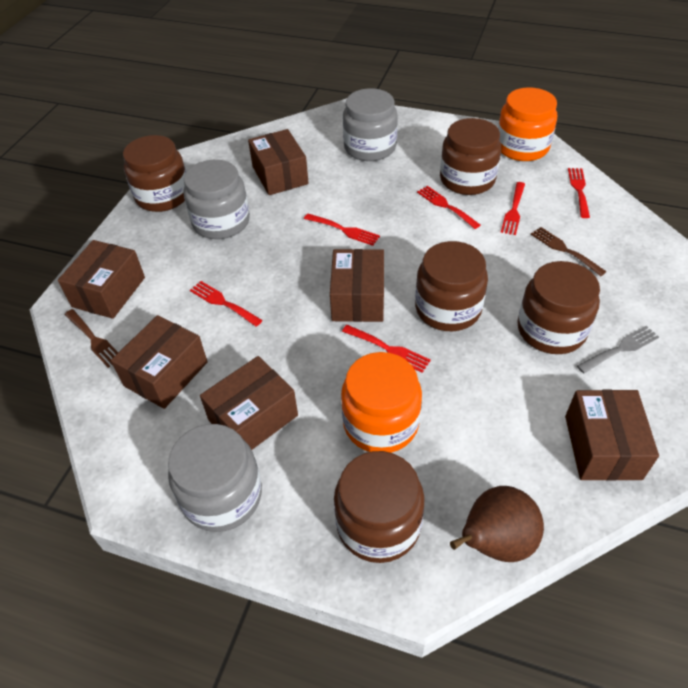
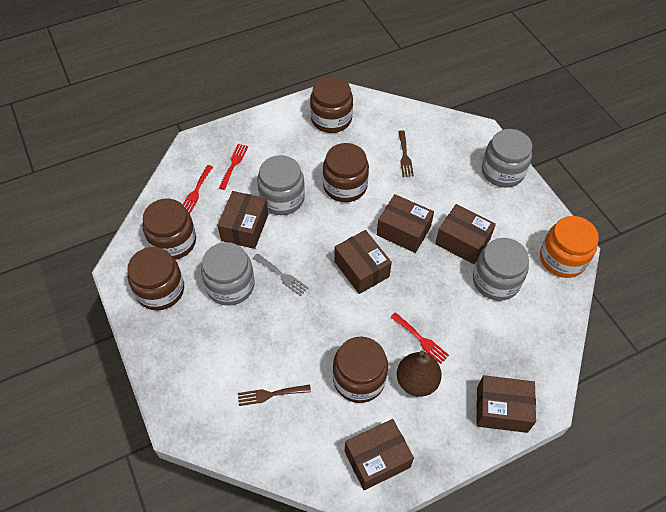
grey jar: [168,424,262,532] [183,160,250,239] [343,88,398,161] = 3 -> [201,242,255,306] [257,155,305,215] [473,238,529,301] [482,129,532,187] = 4
orange jar: [341,352,422,453] [498,87,557,161] = 2 -> [540,216,599,278] = 1
red fork: [190,281,263,327] [304,213,380,246] [342,325,431,373] [417,186,480,229] [501,182,525,235] [568,168,590,218] = 6 -> [183,165,213,214] [219,144,248,190] [391,312,449,364] = 3

